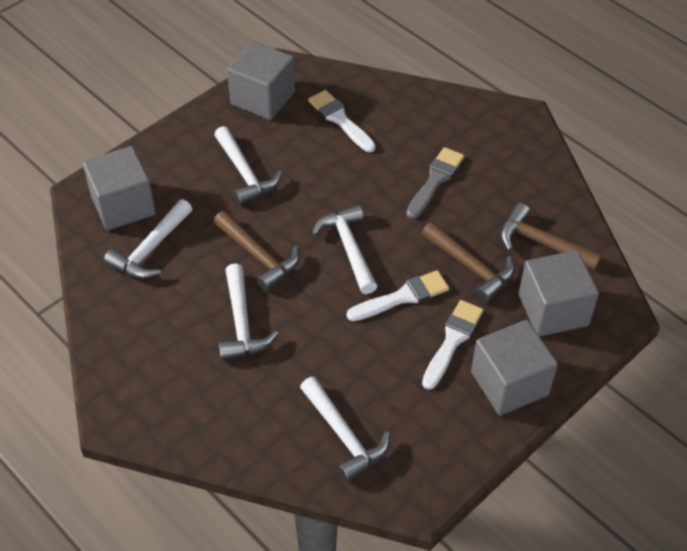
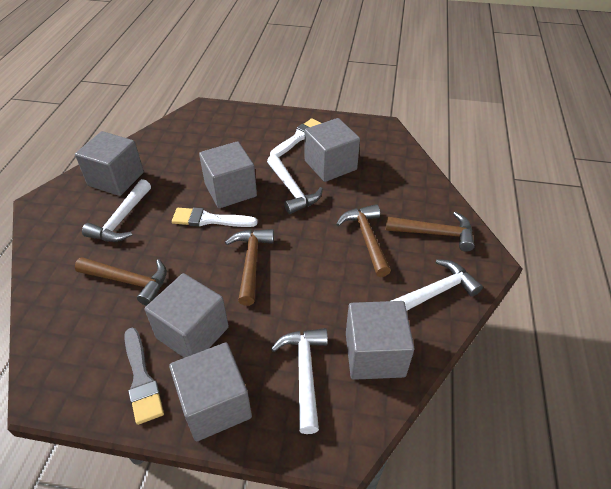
brown hammer: [214,211,300,291] [422,222,515,303] [501,203,602,270] = 3 -> [75,257,167,306] [225,229,274,306] [336,204,391,277] [386,211,475,252] = 4
grey cube: [83,146,156,230] [227,41,295,120] [471,320,558,415] [519,250,599,336] = 4 -> [75,131,144,196] [144,273,229,358] [169,342,252,441] [199,141,257,208] [305,118,360,182] [346,301,414,380] = 6
white brush: [308,90,376,152] [347,270,449,321] [422,300,484,390] = 3 -> [172,208,258,227] [270,118,321,157] = 2
white hammer: [104,199,192,279] [214,126,282,205] [219,263,278,360] [300,377,390,482] [311,205,377,294] = 5 -> [82,179,151,242] [267,154,323,214] [271,328,328,434] [391,259,483,310] = 4

